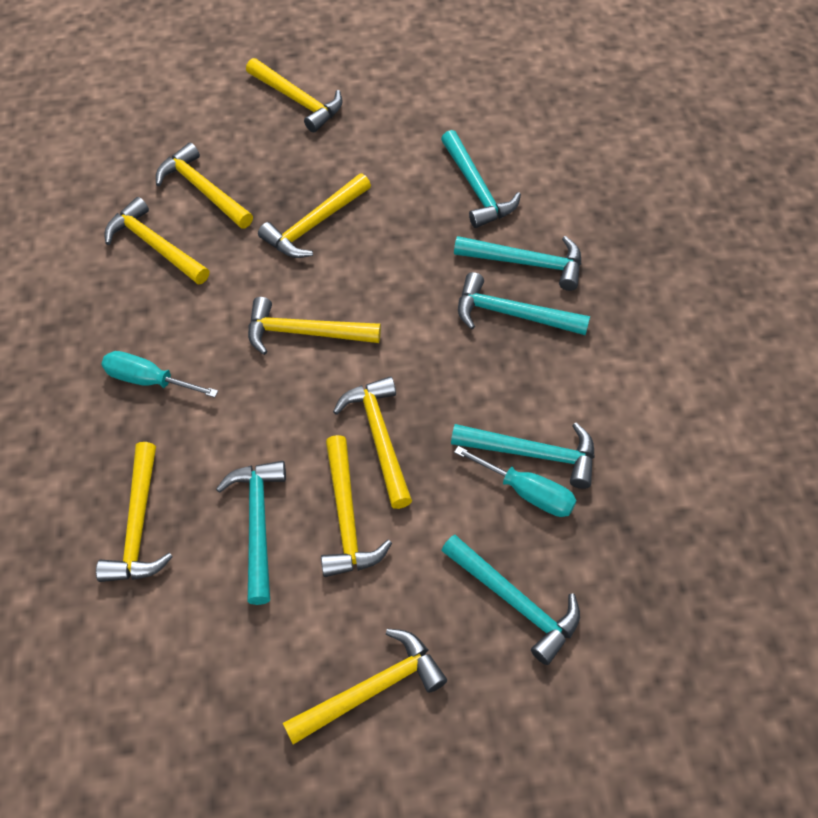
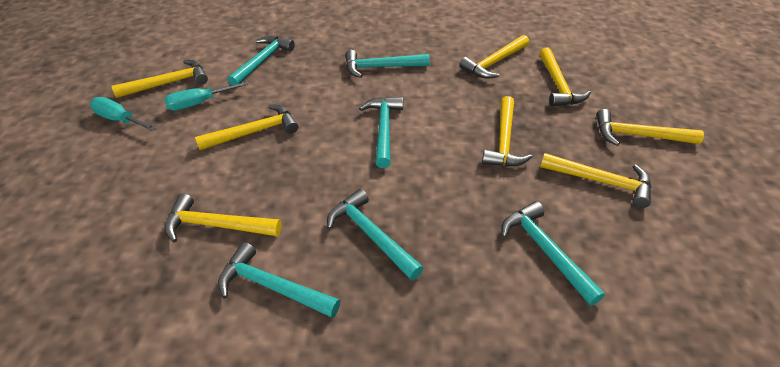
yellow hammer: [96,442,173,582] [104,197,209,284] [156,143,253,229] [246,58,343,132] [248,297,381,355] [258,173,371,258] [283,629,447,744] [321,435,392,577] [333,376,412,509] = 9 -> [112,60,208,98] [164,194,282,243] [195,104,298,150] [459,35,529,78] [482,96,533,167] [539,47,591,107] [540,153,652,208] [596,109,704,146] = 8

